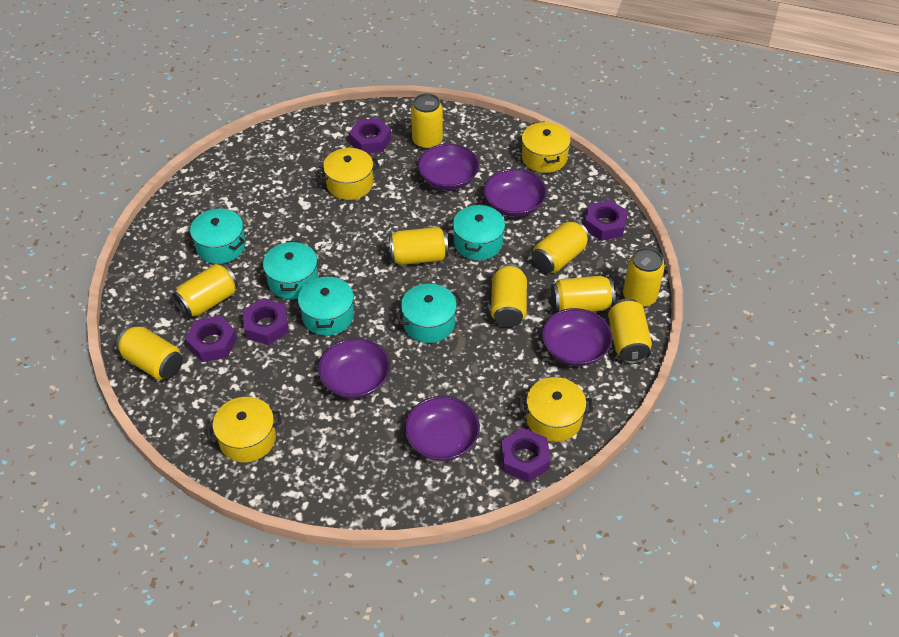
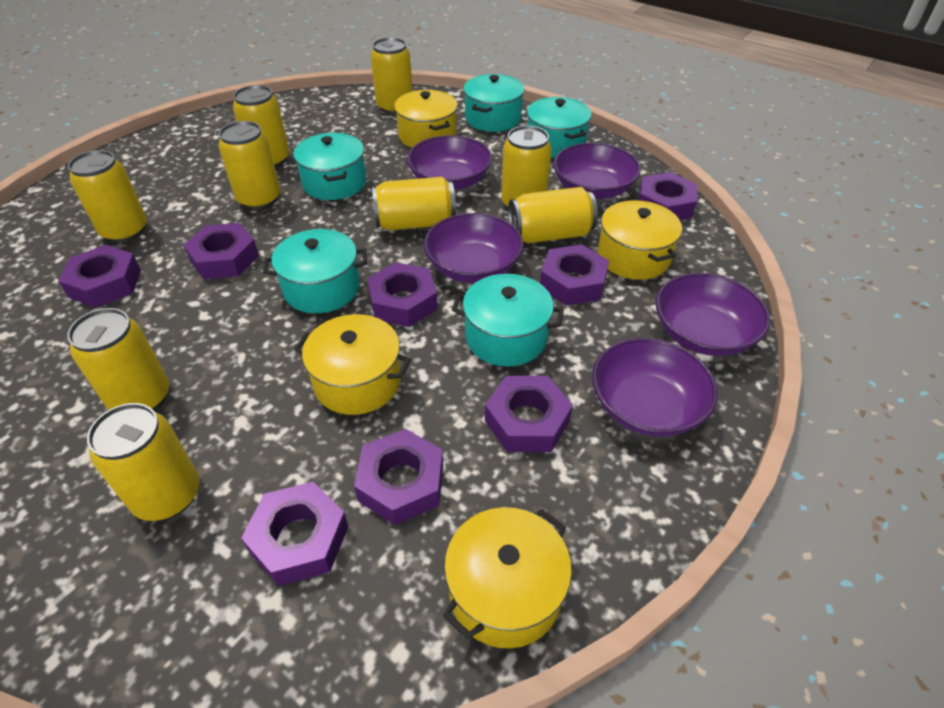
purple nut: [185,316,237,362] [243,298,289,345] [349,118,391,154] [501,428,551,482] [584,200,628,241] = 5 -> [59,245,141,308] [183,223,259,279] [241,482,348,586] [354,429,443,525] [367,262,438,327] [485,376,573,452] [540,244,609,306] [638,172,697,220] = 8

